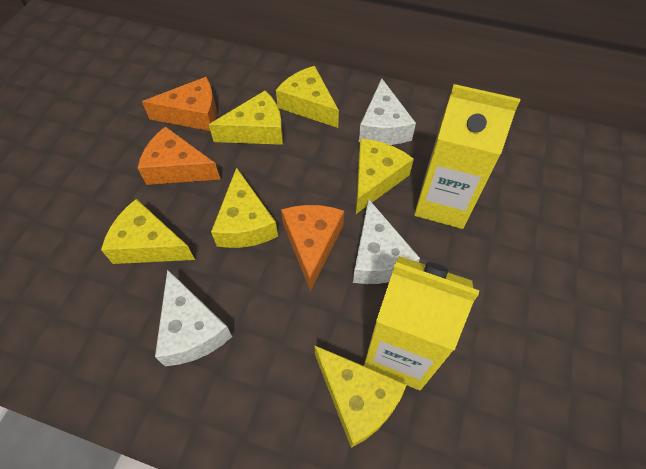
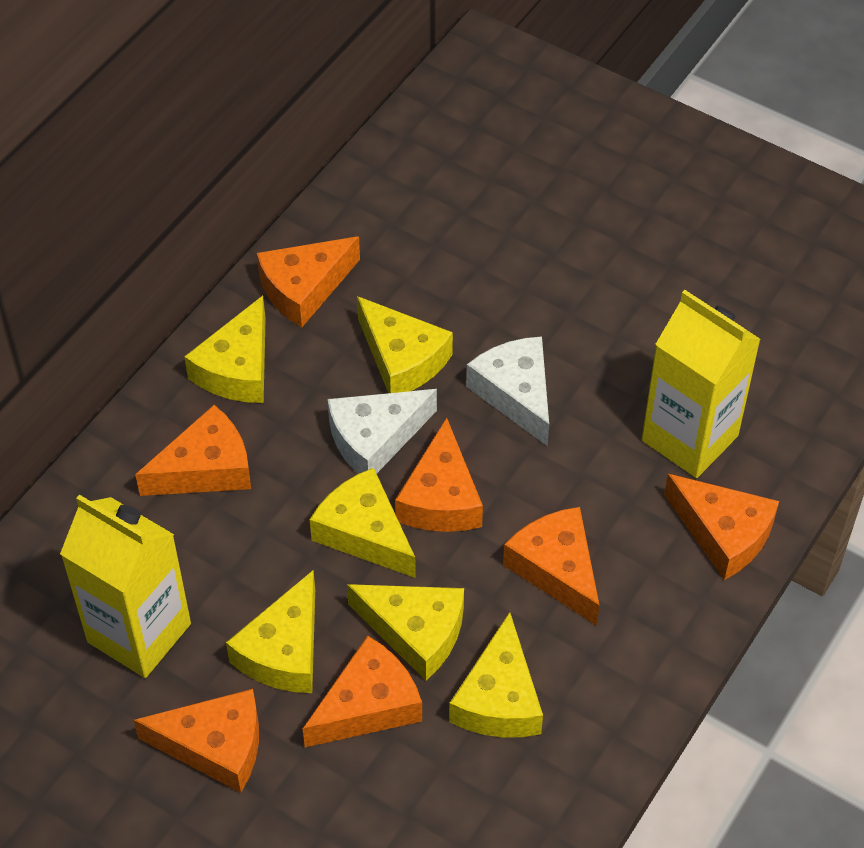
orange cheese: [138,126,220,185] [142,77,217,131] [281,205,344,291] = 3 -> [134,689,259,793] [135,405,251,496] [257,236,360,327] [303,635,422,747] [395,417,483,532] [503,507,600,626] [664,474,779,580] = 7
white cheese: [155,269,232,366] [353,199,420,284] [359,79,416,145] = 3 -> [328,389,437,474] [466,336,549,446] = 2

